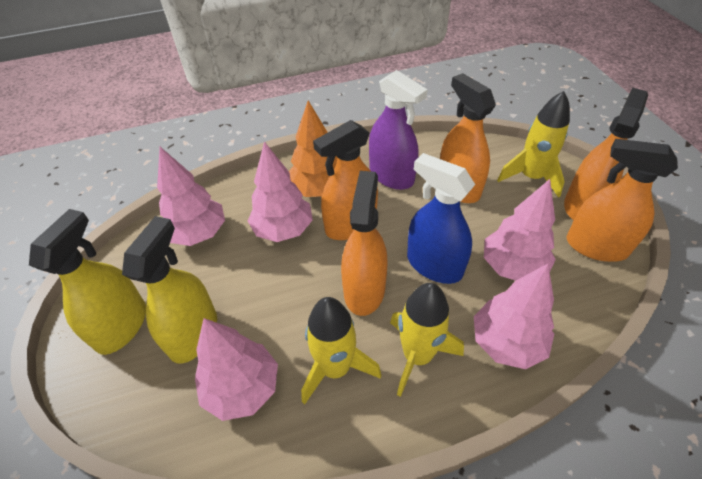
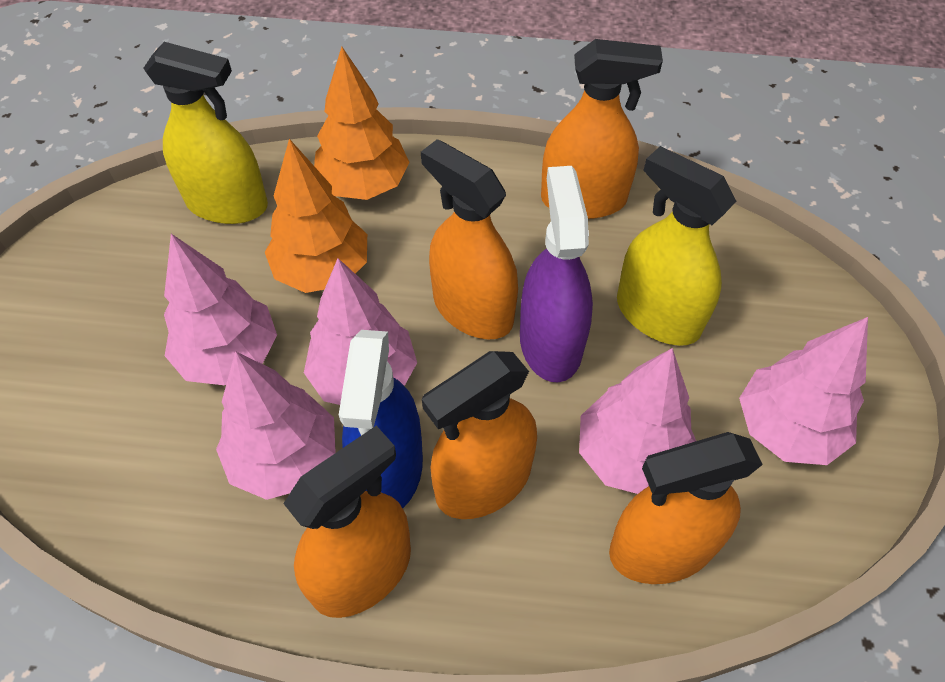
orange tree: [289,100,337,197] = 1 -> [265,139,367,293] [314,47,410,200] = 2
yellow rocket: [301,297,381,405] [390,283,464,397] [497,91,570,198] = 3 -> none = 0

